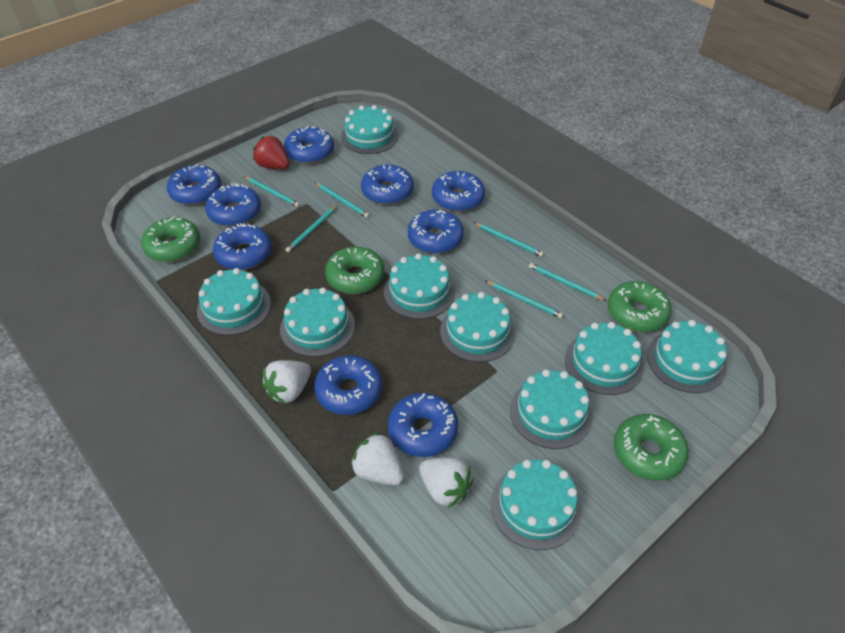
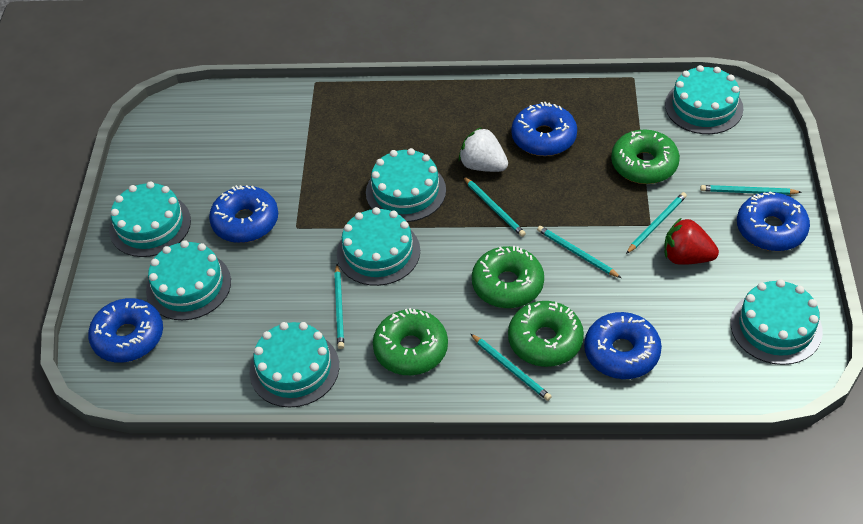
blue donut: [167,164,221,205] [205,183,261,227] [213,223,272,270] [284,126,334,164] [314,355,382,415] [361,165,414,205] [388,393,458,457] [408,209,464,254] [432,171,485,212] = 9 -> [88,298,163,363] [209,185,278,243] [511,102,577,156] [584,312,662,379] [737,191,810,251] = 5
turquoise cake: [197,268,271,335] [280,288,355,357] [341,105,399,154] [384,253,455,319] [440,292,515,362] [491,460,582,550] [510,369,593,449] [565,322,644,395] [647,320,727,393] = 9 -> [109,181,191,257] [146,240,231,320] [250,322,339,408] [337,207,420,286] [366,148,446,222] [665,65,743,134] [731,279,823,365] = 7
white strawberry: [262,360,311,404] [351,432,404,485] [419,457,473,508] = 3 -> [459,127,508,172] = 1

